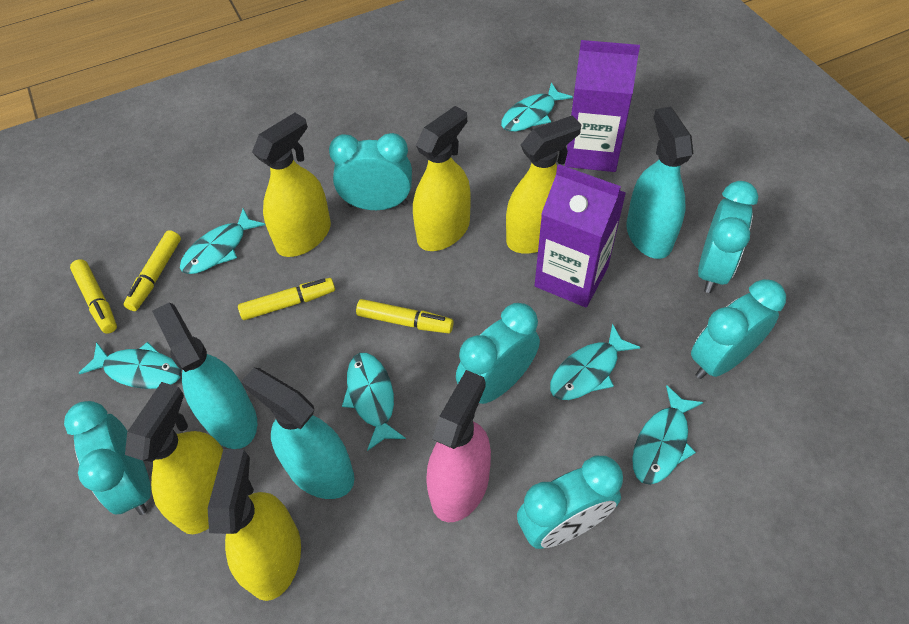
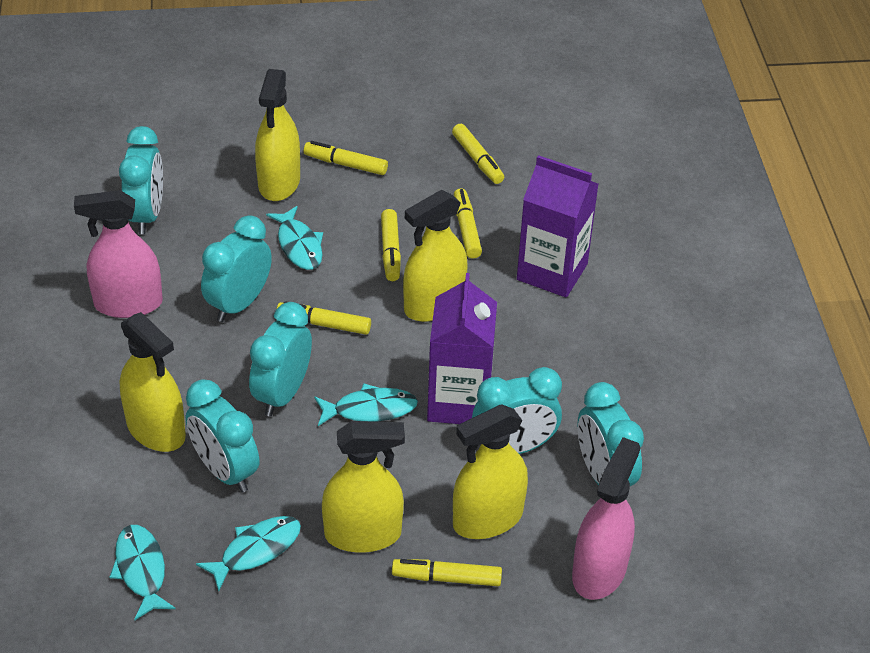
pink spray bottle: [426,370,491,522] = 1 -> [74,190,163,318] [572,437,640,600] = 2
turquoise fish: [79,342,182,389] [180,209,265,274] [342,353,406,451] [501,83,573,132] [550,324,640,400] [632,385,704,485] = 6 -> [109,525,176,620] [196,516,301,591] [266,206,323,270] [314,384,418,426] = 4
turquoise spray bottle: [152,302,257,449] [241,368,354,499] [626,107,693,259] = 3 -> none = 0
yellow marker: [70,259,117,334] [123,230,181,311] [238,278,335,320] [356,299,454,333] = 4 -> [277,301,371,335] [304,141,388,175] [381,209,401,281] [392,559,502,586] [452,124,504,184] [453,188,482,259] = 6

